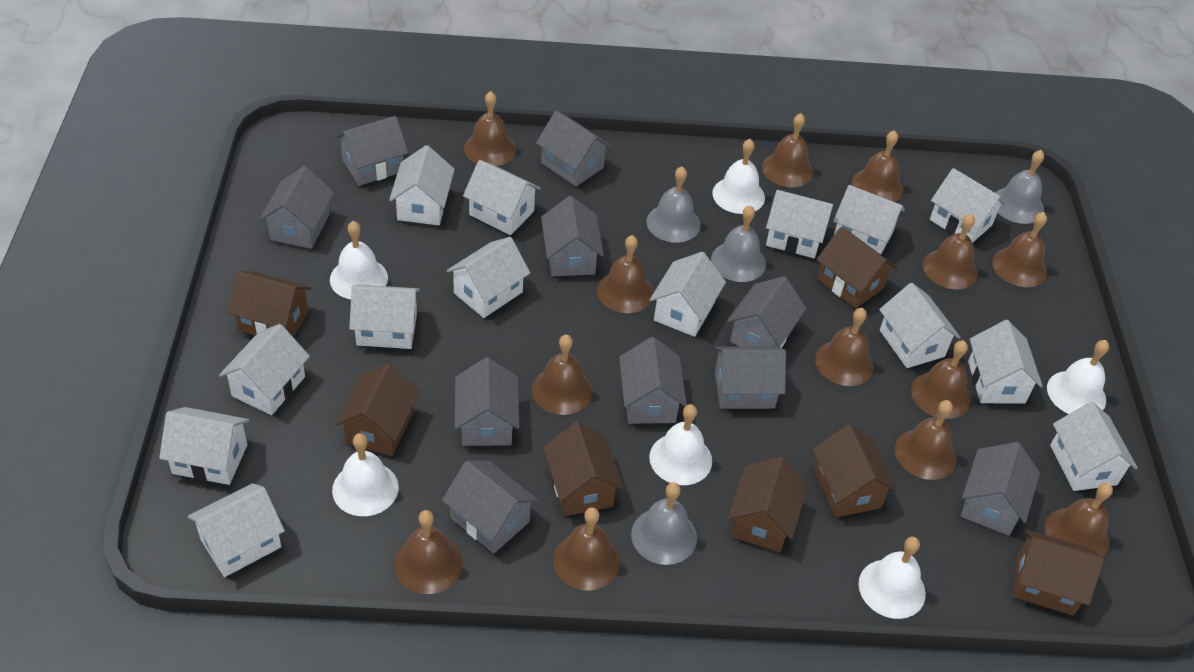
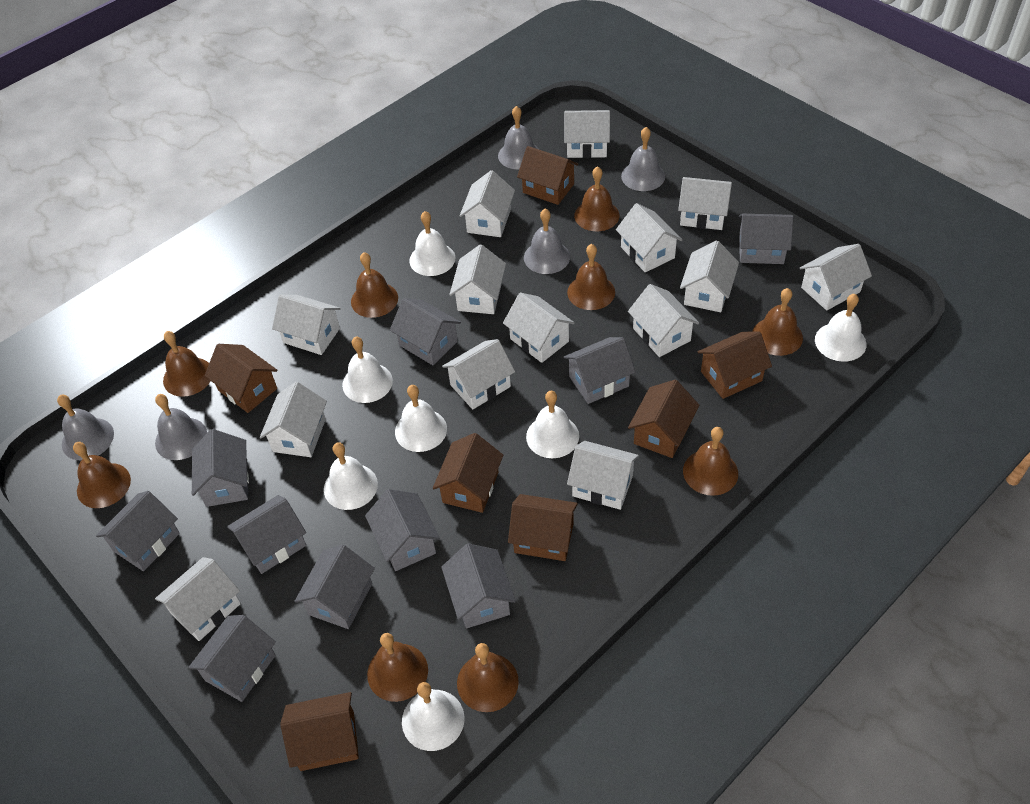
brown bell: [394,510,463,594] [464,91,516,166] [532,335,593,415] [553,507,620,591] [597,235,654,313] [762,113,814,187] [815,308,874,386] [852,130,903,202] [895,400,957,480] [911,340,971,419] [923,214,978,289] [992,212,1047,287] [1045,483,1113,557] = 13 -> [73,442,131,508] [163,331,211,397] [351,252,398,318] [367,633,428,702] [457,643,519,712] [567,244,615,310] [574,166,620,231] [683,427,738,496] [752,288,803,356] = 9
grey bell: [631,482,697,565] [646,167,700,243] [711,205,766,282] [996,150,1044,224] = 4 -> [57,395,114,460] [155,394,207,460] [498,106,538,169] [524,209,570,274] [621,127,665,191] = 5
white bell: [330,221,388,299] [332,433,399,516] [649,404,712,485] [712,139,765,214] [859,537,926,619] [1047,340,1109,414] = 6 -> [324,442,378,510] [342,337,393,403] [395,385,447,452] [402,682,465,751] [409,211,455,276] [526,391,579,458] [815,294,867,362] = 7

